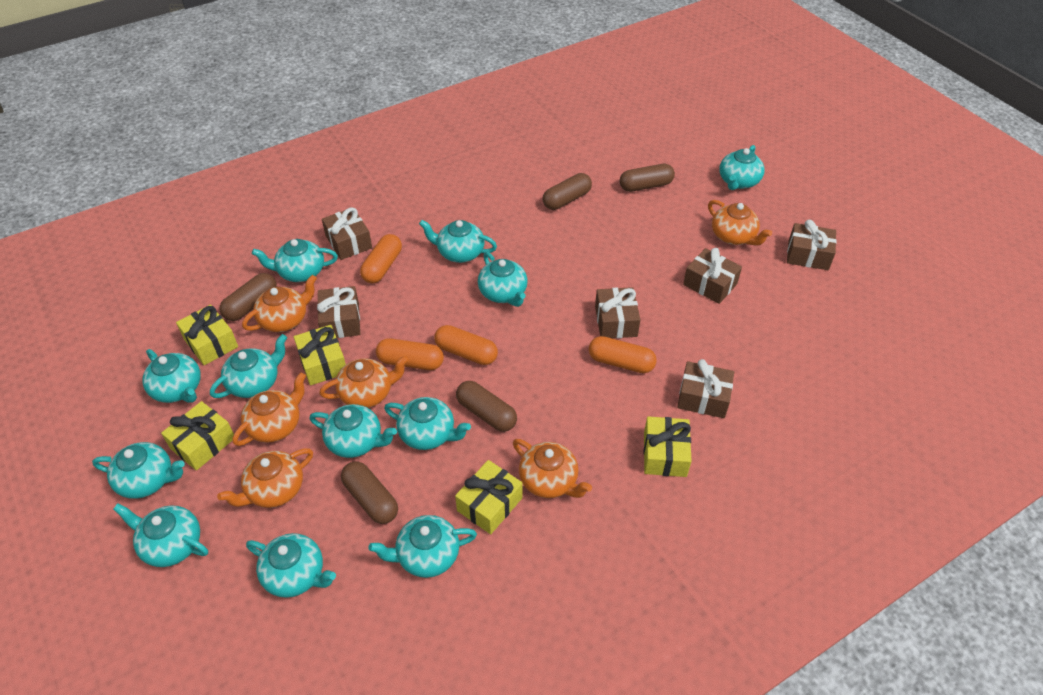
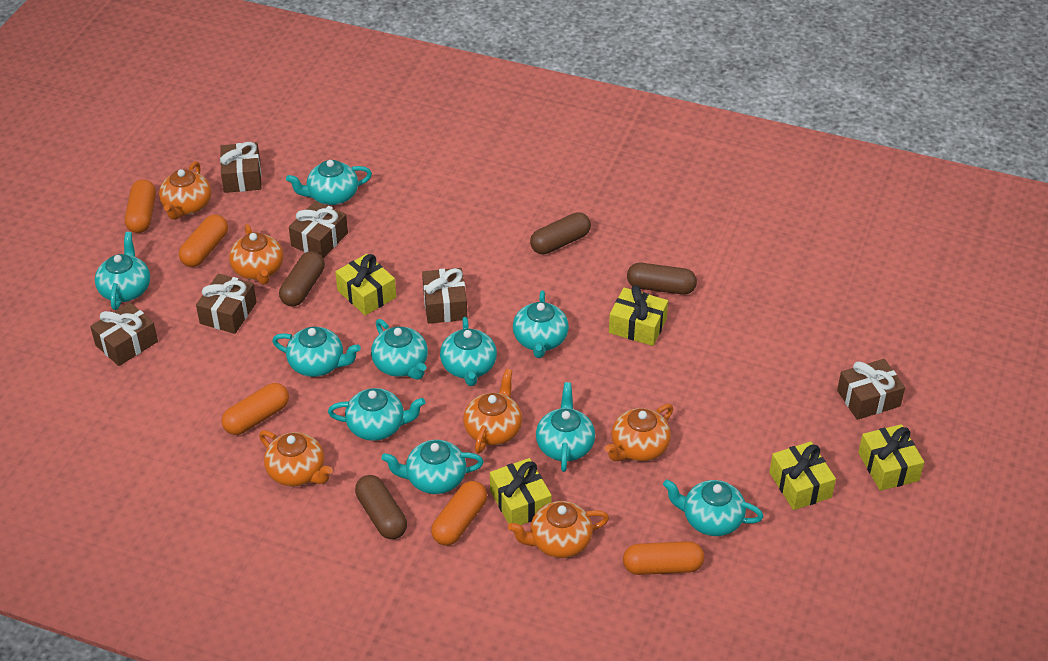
brown capsule: [219,273,277,321] [341,461,398,524] [456,381,517,432] [543,173,592,210] [620,164,675,192] = 5 -> [279,251,325,306] [355,475,407,539] [530,212,591,254] [627,263,697,295] = 4
orange capsule: [360,234,402,283] [376,338,444,370] [434,325,498,365] [589,336,657,373] = 4 -> [125,179,156,233] [179,214,228,267] [221,383,289,435] [431,481,487,545] [623,541,704,575] = 5
turquoise teapot: [92,442,185,499] [113,504,208,567] [142,349,201,403] [210,334,287,398] [246,533,336,598] [252,239,338,282] [309,404,397,458] [368,515,477,578] [384,397,471,450] [419,220,497,263] [478,252,528,307] [719,145,764,190] = 12 -> [95,232,150,310] [272,327,361,377] [286,160,372,205] [328,388,425,441] [371,319,428,380] [382,440,484,494] [440,317,497,386] [513,290,569,358] [536,382,595,472] [663,479,764,536] = 10

